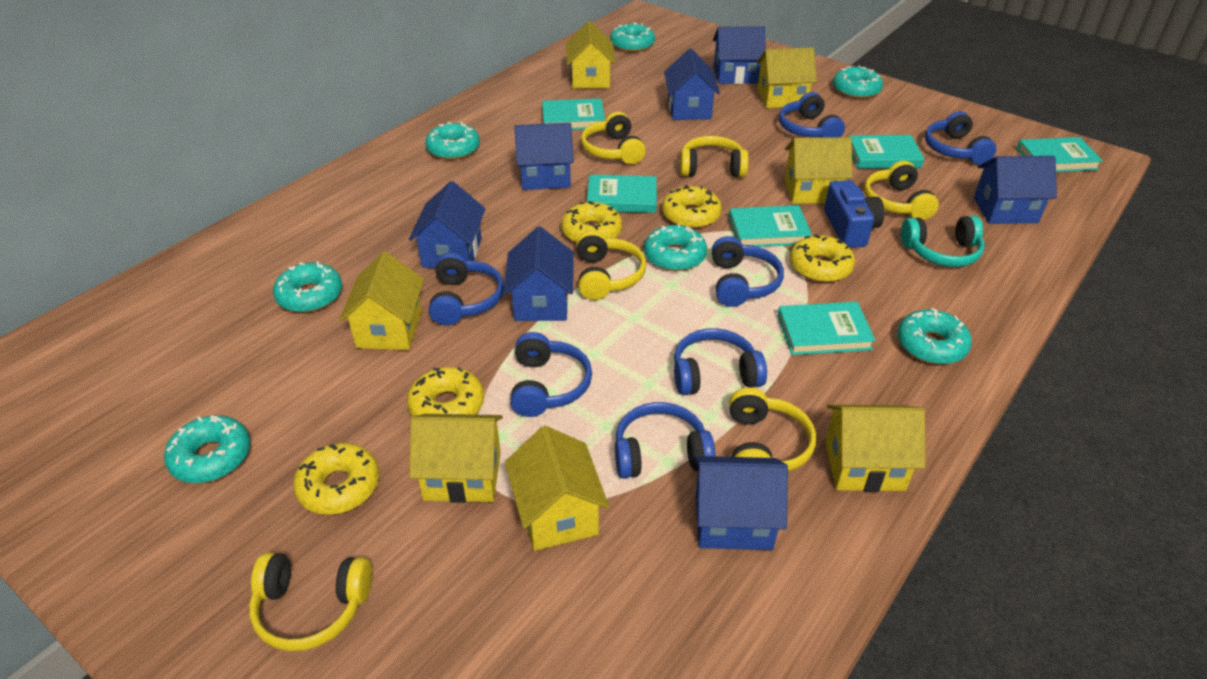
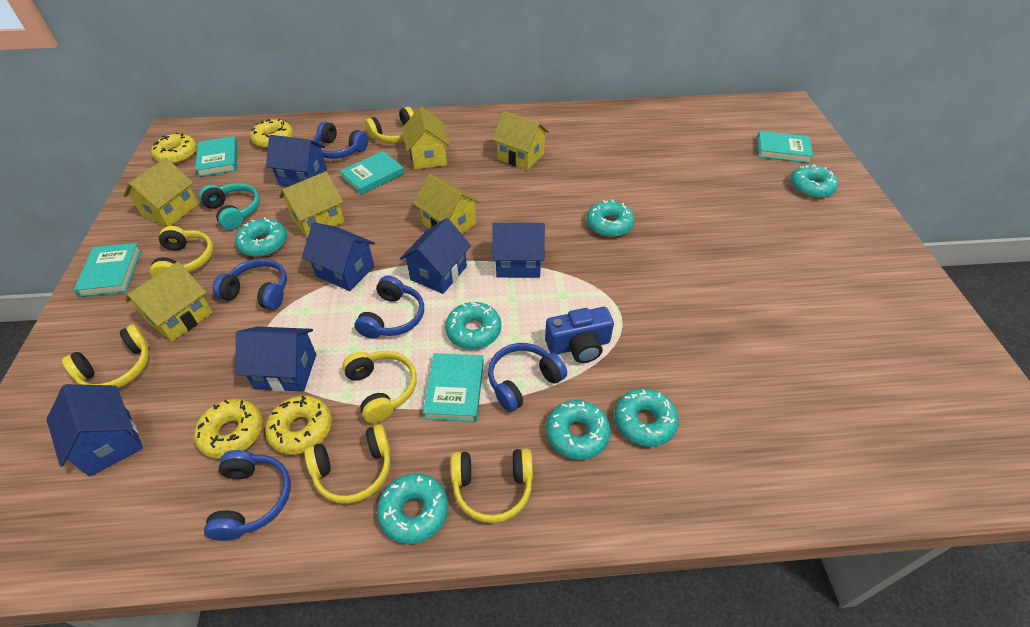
blue headphones: [429,252,504,325] [510,332,592,417] [615,402,715,479] [674,328,767,395] [712,236,784,307] [779,92,845,138] [925,111,996,165] = 7 -> [204,450,291,541] [213,258,287,310] [313,121,368,159] [355,276,424,339] [488,343,567,412] = 5
blue house: [409,181,485,268] [504,227,574,321] [514,123,574,190] [664,49,720,120] [694,456,788,550] [713,26,766,84] [974,156,1057,224] = 7 -> [46,384,143,477] [236,327,316,392] [266,135,327,187] [302,222,375,291] [400,218,471,294] [492,223,545,278] = 6
turquoise book: [542,98,605,130] [587,175,657,213] [729,205,812,247] [777,302,876,355] [849,135,924,169] [1017,137,1103,172] = 6 -> [74,243,141,297] [195,136,238,177] [340,151,404,195] [423,353,484,422] [757,131,813,163] = 5
yellow donut: [293,443,379,515] [407,367,484,417] [561,201,622,243] [662,185,722,229] [790,234,855,282] = 5 -> [151,133,197,164] [194,399,263,459] [250,119,293,149] [265,395,332,455] = 4
yellow house: [339,252,424,350] [409,414,503,503] [505,426,609,551] [566,21,616,89] [757,47,817,108] [785,137,853,204] [825,405,925,492] = 7 -> [123,158,198,226] [125,262,213,342] [279,171,345,238] [402,107,450,170] [413,174,480,234] [492,111,549,170] = 6

